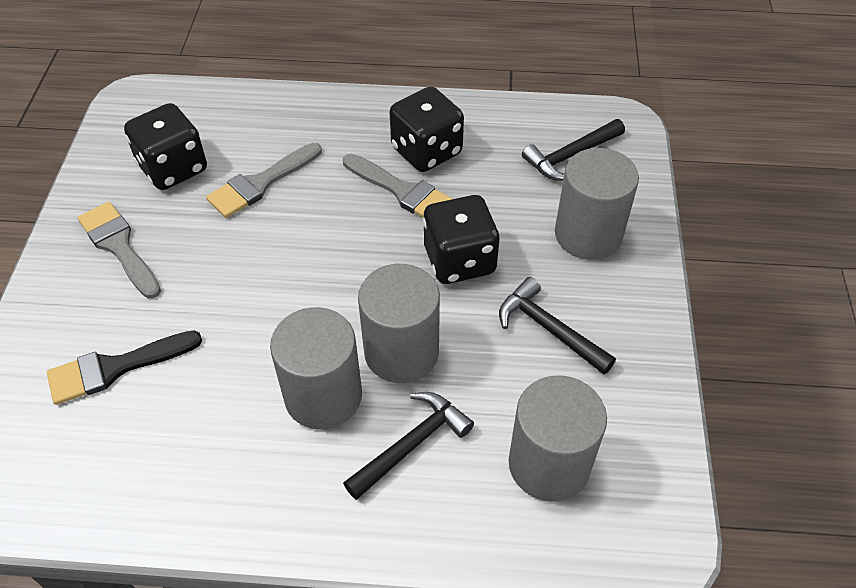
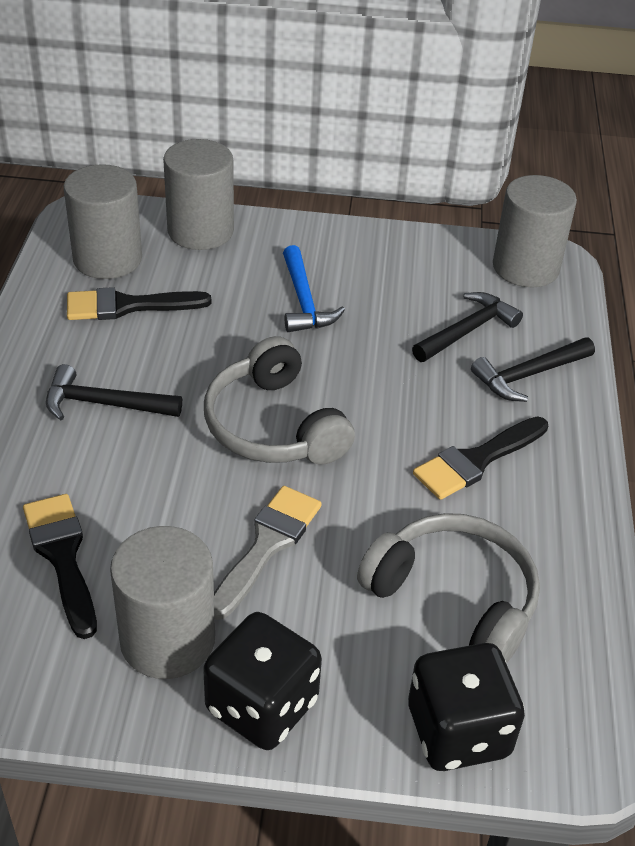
black brush: [47,330,202,405] = 1 -> [23,494,97,639] [67,287,211,320] [413,417,548,500] = 3
black dice: [124,103,207,190] [390,87,464,172] [423,195,500,284] = 3 -> [203,612,322,750] [408,643,525,771] = 2
blue hammer: none = 0 -> [283,245,345,332] = 1
grey brush: [78,202,161,299] [206,143,322,218] [343,154,452,218] = 3 -> [214,486,322,620] = 1
grey headphones: none = 0 -> [204,336,355,465] [357,513,540,663] = 2

